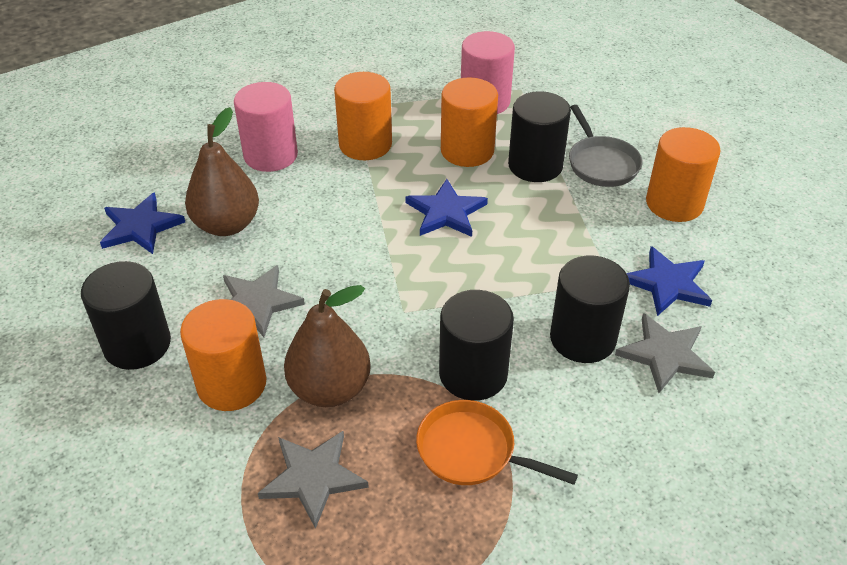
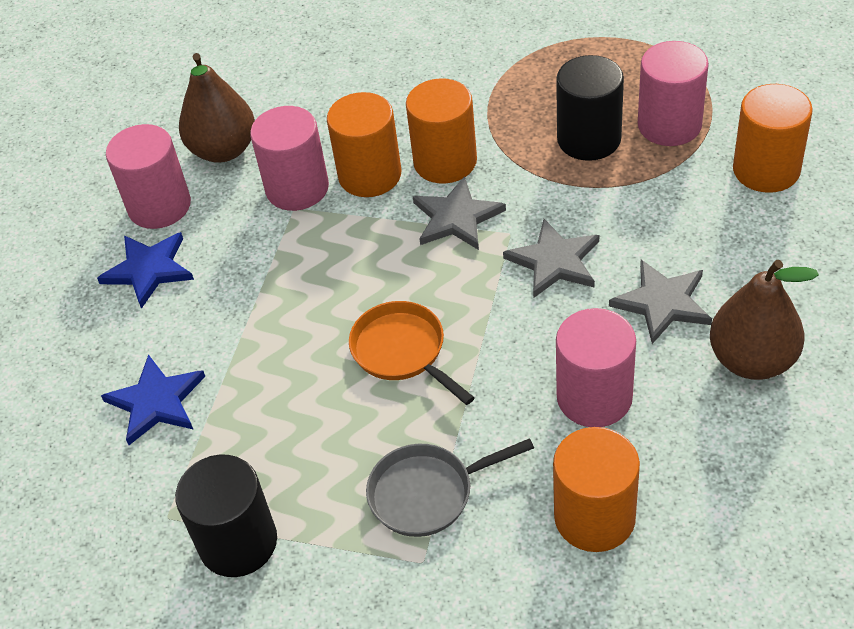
black cylinder: [81,261,171,370] [439,290,514,401] [508,91,571,182] [550,256,630,363] = 4 -> [175,455,277,577] [556,55,624,161] = 2
blue star: [100,192,185,254] [406,179,488,237] [626,246,712,316] = 3 -> [97,232,194,309] [101,354,205,445] = 2
pink cylinder: [234,82,298,172] [461,31,515,114] = 2 -> [106,124,191,229] [250,106,329,211] [556,308,636,427] [638,41,709,146] = 4

